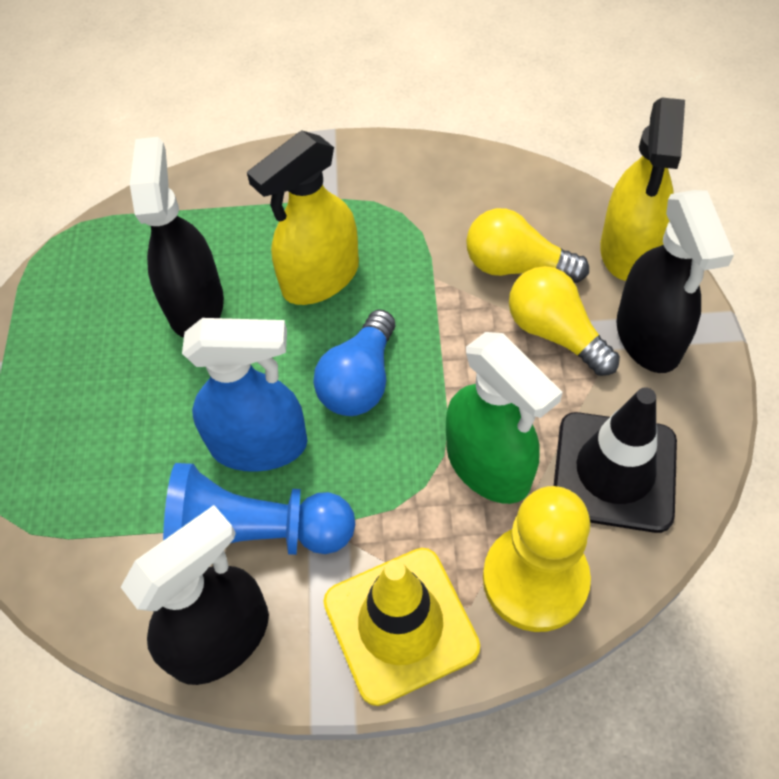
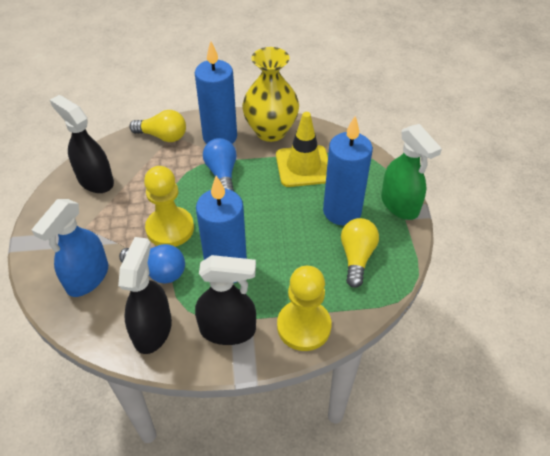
black traffic cone: [554,387,677,533] = 1 -> none = 0
blue candle: none = 0 -> [195,41,237,144] [196,175,247,283] [323,116,373,225] = 3
blue light bulb: [313,310,395,416] = 1 -> [119,244,185,284] [203,138,237,191] = 2
blue pawn: [163,463,355,555] = 1 -> none = 0
yellow pawn: [483,486,591,632] = 1 -> [144,166,194,247] [277,266,332,351] = 2
yellow spray bottle: [247,130,359,305] [600,97,685,281] = 2 -> none = 0
yellow vase: none = 0 -> [242,47,299,142] = 1

